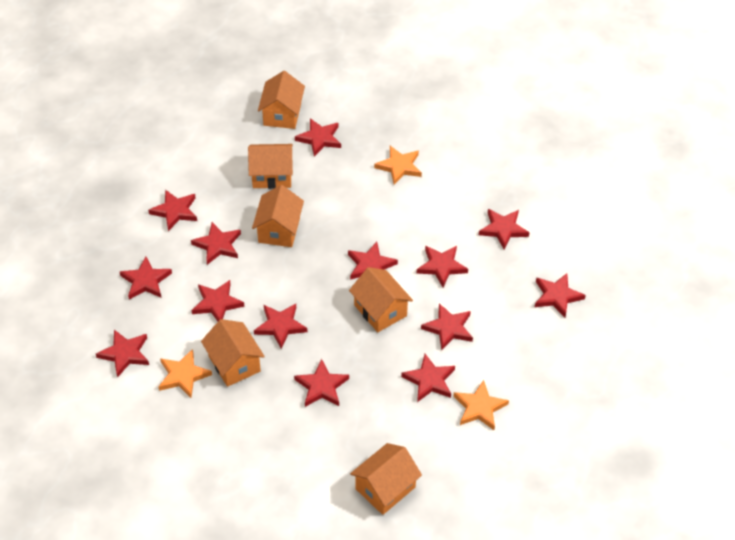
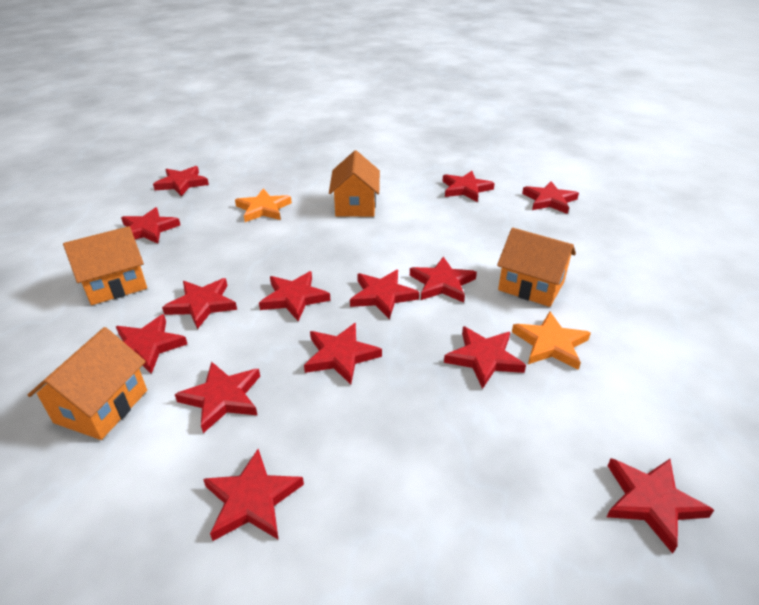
orange house: [201,319,265,387] [248,144,293,189] [252,185,304,247] [258,71,305,129] [349,267,413,332] [350,443,422,515] = 6 -> [27,327,147,440] [63,226,147,305] [329,150,380,217] [497,228,576,307] = 4
orange star: [158,349,212,398] [374,146,422,185] [454,380,509,430] = 3 -> [235,188,292,222] [512,312,591,370] = 2

